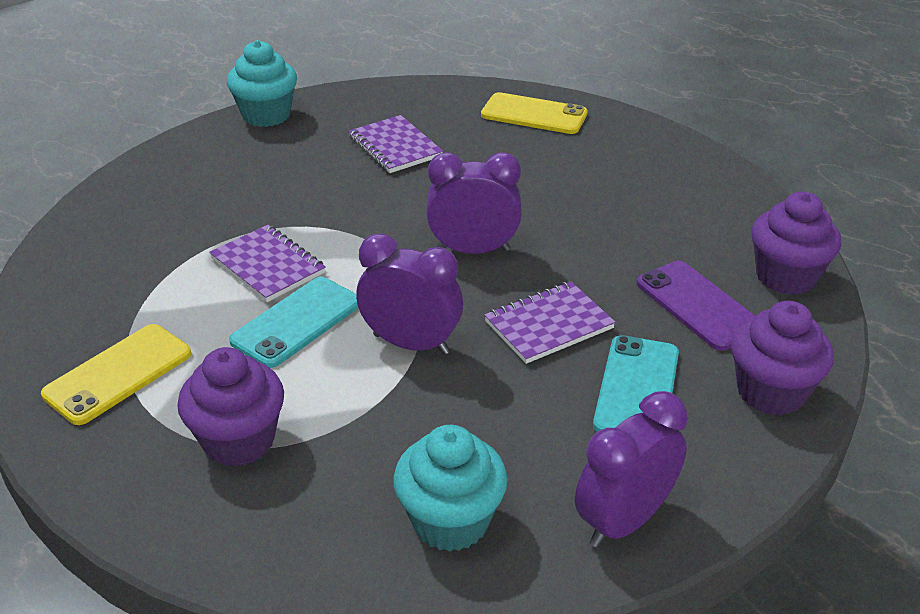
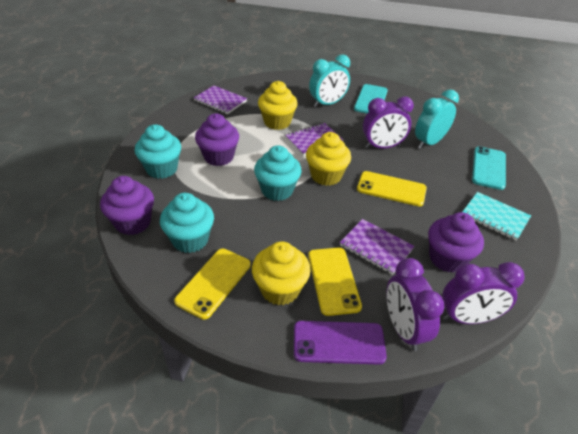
turquoise clock: none = 0 -> [309,54,350,107] [415,89,459,149] = 2
turquoise cupcake: [227,40,297,127] [393,425,508,552] = 2 -> [135,124,181,179] [160,193,214,253] [254,145,302,201] = 3
turquoise notebook: none = 0 -> [462,192,531,241] = 1
yellow cupcake: none = 0 -> [252,241,311,305] [258,81,298,130] [306,132,351,186] = 3
yellow phone: [41,324,191,425] [481,92,588,134] = 2 -> [174,249,251,319] [308,248,362,316] [357,171,427,206] = 3

